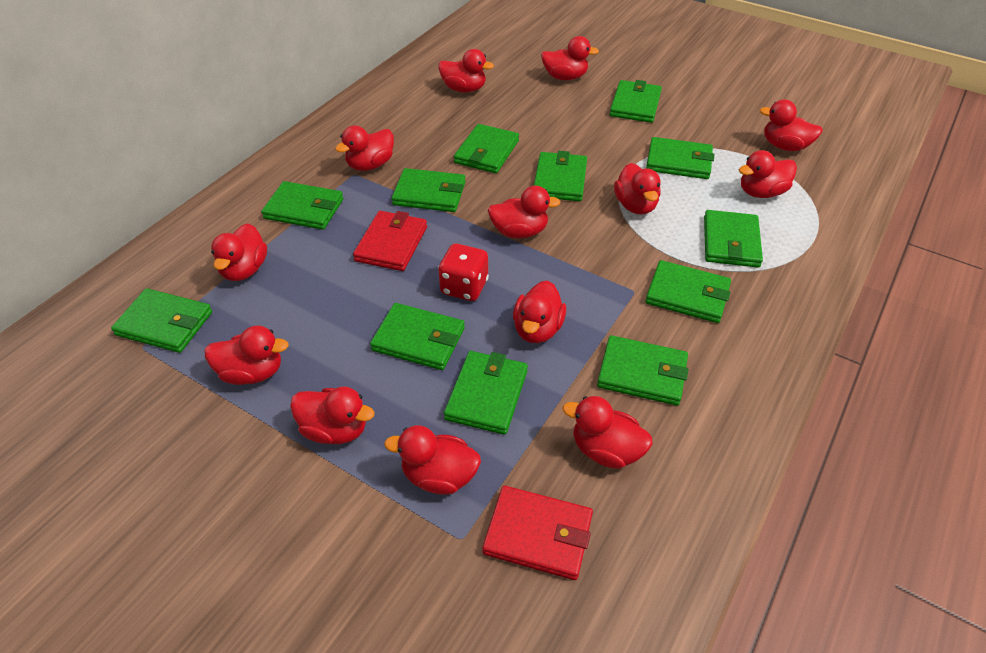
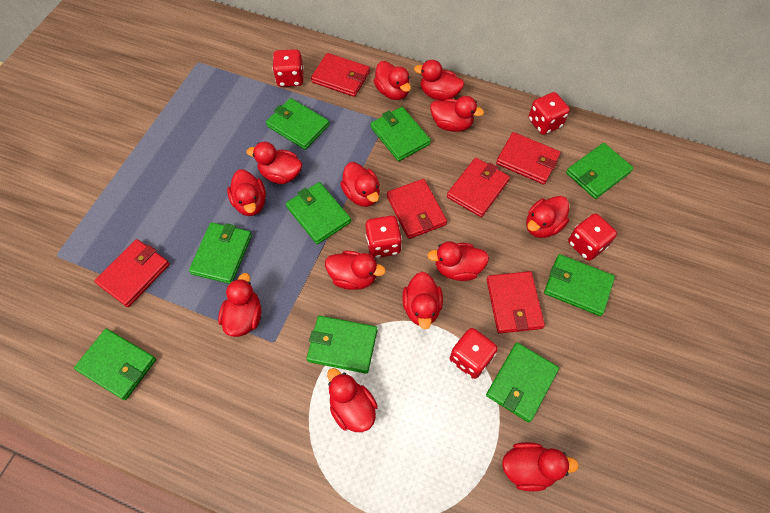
green wallet: [111,288,212,353] [261,181,343,230] [370,303,465,370] [392,168,466,212] [444,351,528,435] [454,124,519,173] [534,151,587,201] [597,335,689,406] [610,80,662,123] [645,260,731,323] [646,137,714,179] [704,210,763,268] = 12 -> [74,329,156,400] [189,222,252,284] [266,98,329,150] [286,182,351,244] [307,316,377,374] [371,107,431,161] [486,343,559,422] [544,254,615,316] [566,143,634,199] = 9
red dice: [438,243,489,301] = 1 -> [273,49,304,87] [366,216,402,258] [450,328,498,379] [528,92,570,135] [568,214,617,261] = 5
red wallet: [353,211,427,271] [482,486,593,580] = 2 -> [94,239,170,307] [311,53,370,97] [387,179,447,239] [447,158,510,217] [487,271,545,334] [496,132,561,184] = 6

